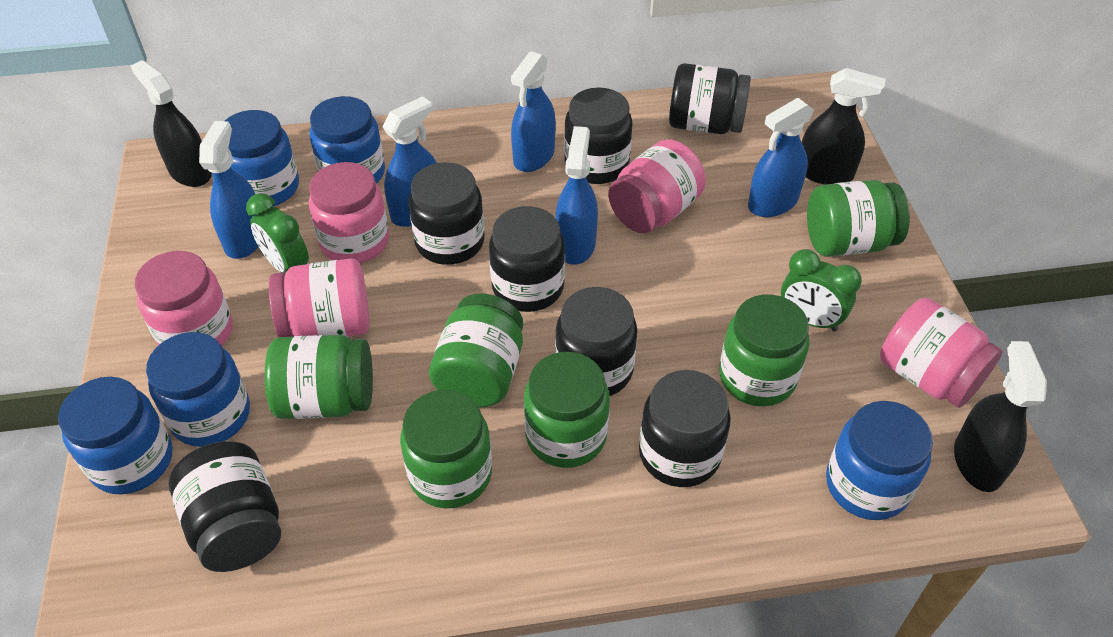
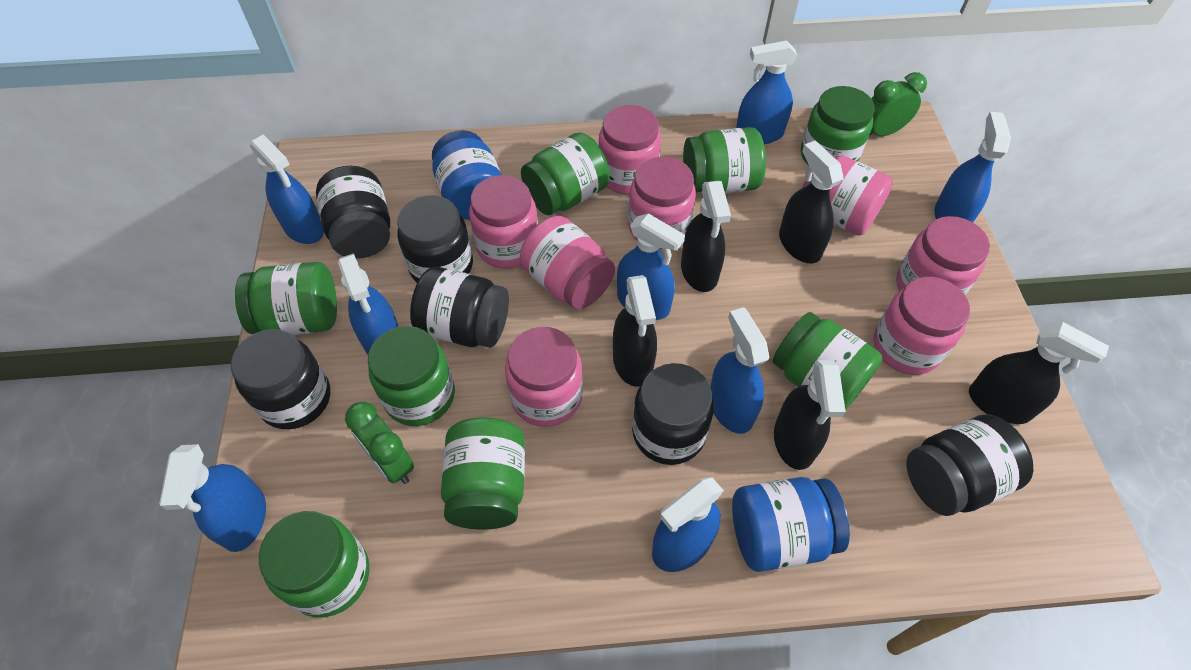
black jar: [169,441,281,572] [409,162,485,265] [489,206,565,312] [555,287,638,396] [564,87,633,184] [639,370,731,487] [669,63,751,134] = 7 -> [231,329,330,429] [316,166,390,258] [397,195,473,282] [410,267,509,348] [632,363,714,465] [907,414,1033,516] = 6
black spray bottle: [131,60,212,187] [802,68,886,185] [954,341,1047,492] = 3 -> [613,275,657,387] [681,181,731,292] [774,360,846,470] [779,141,844,263] [969,322,1109,424] = 5
blue jar: [58,377,173,494] [146,332,250,447] [225,110,299,207] [309,96,385,183] [826,401,933,520] = 5 -> [432,130,502,220] [732,477,850,572] = 2
blue spray bottle: [199,121,259,259] [383,96,437,227] [511,51,556,172] [555,126,598,265] [748,98,814,217] = 5 -> [159,444,266,552] [250,134,324,244] [338,253,399,355] [617,213,685,320] [652,477,724,572] [710,307,769,434] [736,41,798,144] [934,112,1011,222] = 8
green jar: [265,335,373,419] [400,390,492,508] [429,294,523,407] [524,352,610,468] [719,295,809,406] [807,180,910,257] = 6 -> [235,262,337,335] [259,511,369,617] [368,326,455,426] [441,417,525,530] [521,132,610,215] [683,127,766,193] [773,312,882,410] [801,86,875,166] = 8
pink jar: [135,251,233,346] [269,259,370,338] [309,162,389,263] [608,139,706,233] [880,298,1002,408] = 5 -> [469,175,538,268] [505,327,583,427] [520,216,615,309] [599,105,661,195] [628,157,696,249] [802,154,893,236] [874,277,970,375] [896,216,990,295] = 8

